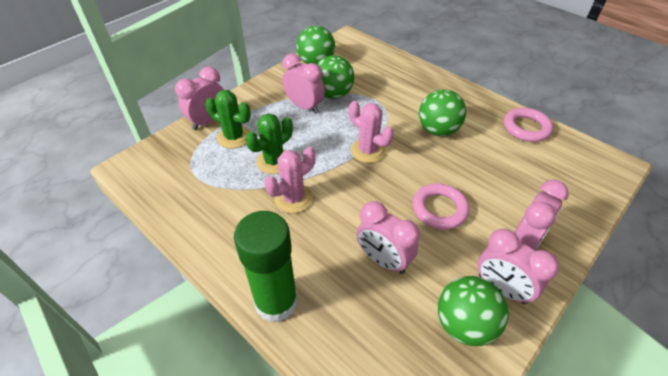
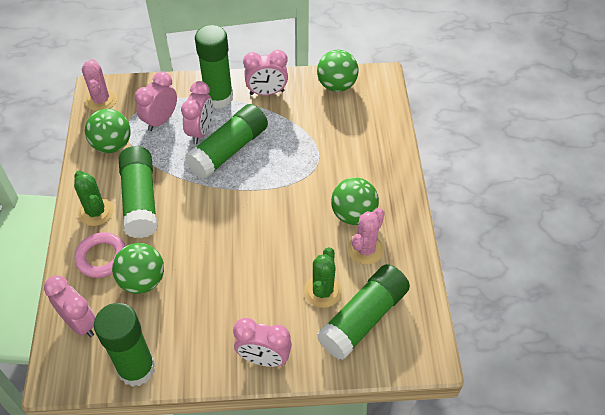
green glue stick: [234,211,298,322] = 1 -> [94,303,155,387] [119,146,158,238] [185,104,268,179] [195,25,233,108] [317,264,410,360] = 5
pink ring: [413,183,469,230] [504,108,553,142] = 2 -> [74,232,126,278] = 1

